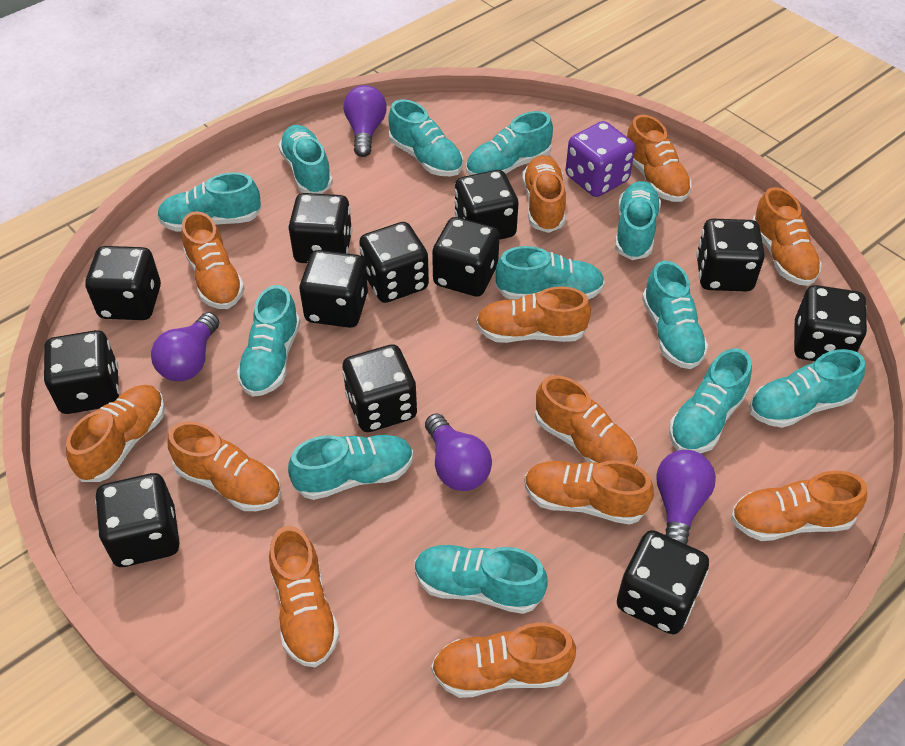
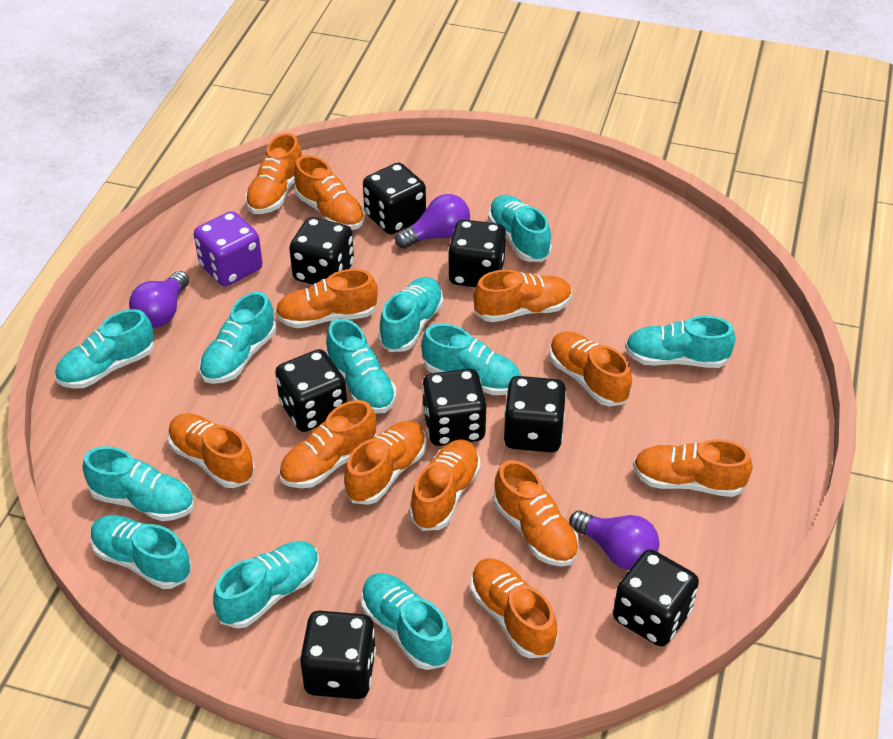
black dice: [43,330,119,414] [85,246,161,320] [95,473,179,567] [288,193,352,263] [299,250,368,328] [342,344,417,432] [359,222,429,303] [432,217,500,297] [455,170,518,240] [617,530,709,634] [696,219,765,292] [794,285,867,361] = 12 -> [275,349,347,432] [289,217,354,285] [300,611,376,699] [363,163,426,234] [422,369,486,446] [448,220,506,287] [504,376,567,452] [613,549,699,646] = 8
purple light bulb: [151,312,219,381] [343,85,387,157] [425,413,492,491] [656,450,716,545] = 4 -> [129,271,189,328] [395,194,470,249] [569,511,659,570] = 3
turquoise shoe: [157,172,261,232] [237,285,300,397] [278,125,333,194] [288,435,413,500] [388,99,463,176] [415,545,548,614] [466,111,553,175] [495,246,605,300] [615,181,661,260] [642,261,708,369] [669,348,752,453] [749,349,865,428] = 12 -> [55,309,154,389] [83,446,194,521] [91,515,192,589] [199,292,276,384] [213,541,319,629] [326,319,396,414] [361,573,453,670] [378,277,443,352] [421,323,521,395] [488,195,552,262] [625,316,735,368] = 11

